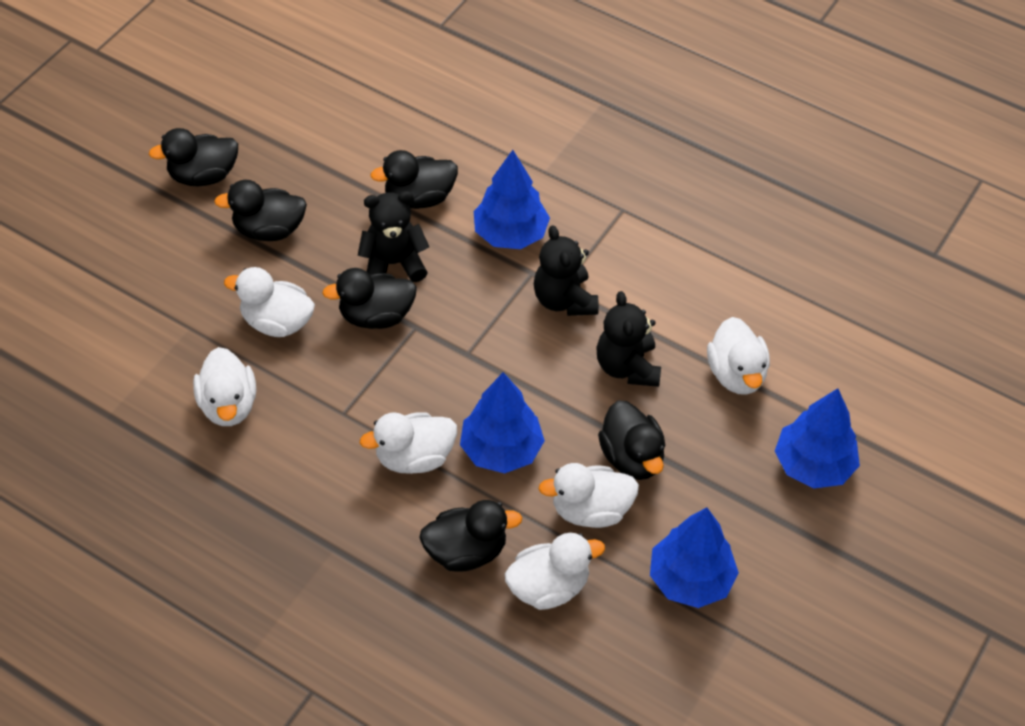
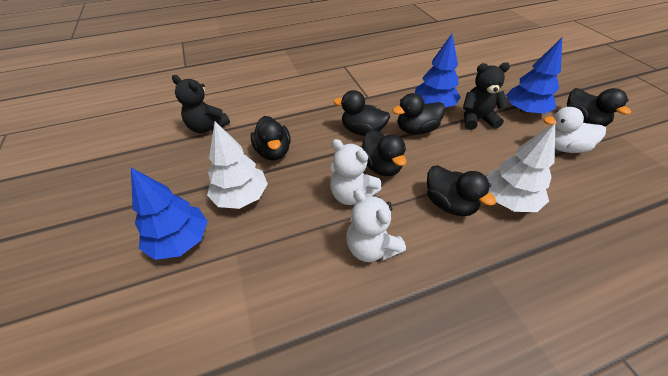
black teddy bear: [358,191,429,282] [534,225,599,316] [596,291,661,387] = 3 -> [172,75,230,133] [463,62,510,130] = 2
blue tree: [460,372,545,473] [474,150,550,249] [650,507,739,608] [775,388,860,488] = 4 -> [131,168,208,260] [415,34,461,107] [506,38,562,114] = 3
white duck: [193,347,256,426] [224,267,315,337] [360,412,457,474] [505,533,605,610] [538,463,639,528] [707,317,770,395] = 6 -> [543,107,606,153] = 1
white teddy bear: none = 0 -> [330,139,381,205] [346,189,406,262] = 2
white tree: none = 0 -> [207,121,268,209] [487,123,555,212] = 2

